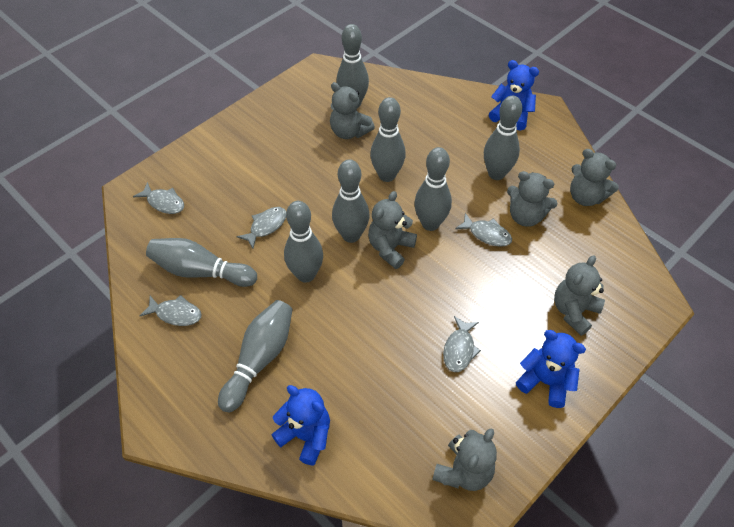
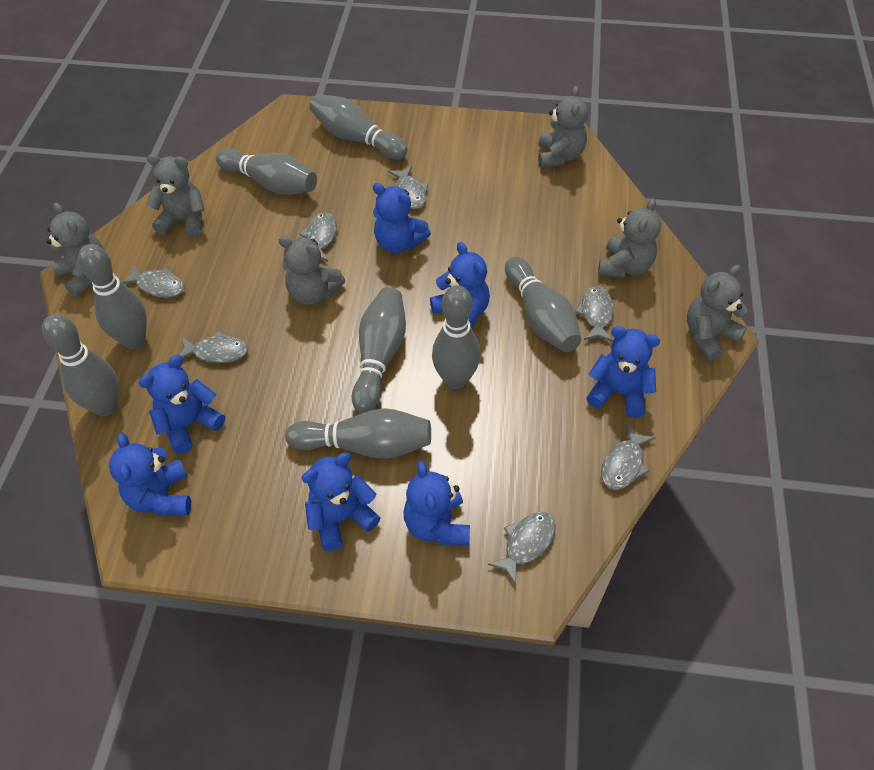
blue teddy bear: [271,385,330,466] [489,60,539,131] [516,330,586,408] = 3 -> [109,433,191,516] [139,355,225,454] [302,453,381,551] [373,183,431,253] [403,461,470,545] [430,242,490,327] [587,326,660,418] = 7
grey fish: [133,182,184,214] [140,295,202,326] [236,207,286,248] [443,316,481,372] [455,213,512,246] = 5 -> [120,264,185,298] [179,331,248,363] [299,212,337,261] [388,166,429,209] [488,512,556,585] [575,286,614,342] [601,424,656,490] = 7

